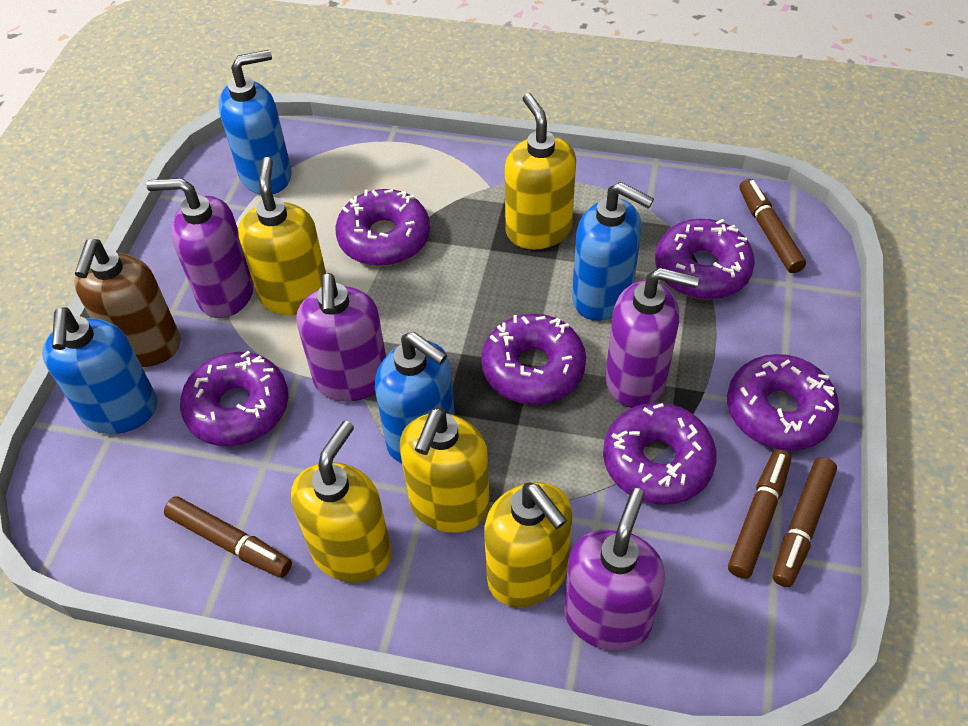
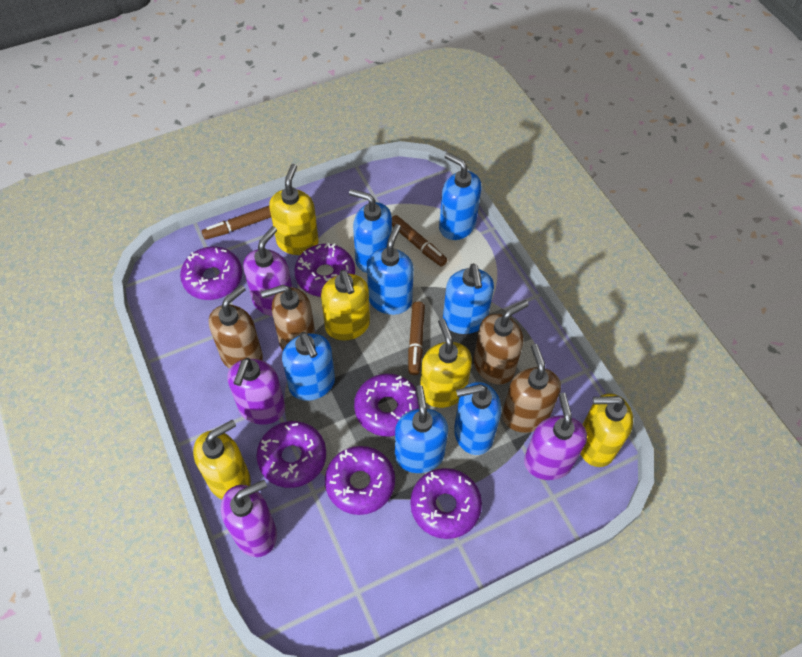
blue soap dispenser: [42,307,158,434] [218,50,292,195] [375,332,455,463] [572,182,654,321] = 4 -> [282,332,335,401] [349,189,392,273] [367,224,414,315] [395,385,448,473] [439,152,481,240] [443,264,494,334] [454,382,501,455] = 7
brown marker: [164,496,292,578] [728,449,791,579] [739,179,806,273] [773,457,837,587] = 4 -> [202,206,271,240] [392,215,447,267] [408,301,425,375] = 3
brown soap dispenser: [74,239,181,367] = 1 -> [209,285,263,369] [261,285,315,351] [474,300,529,385] [502,344,561,433] = 4

